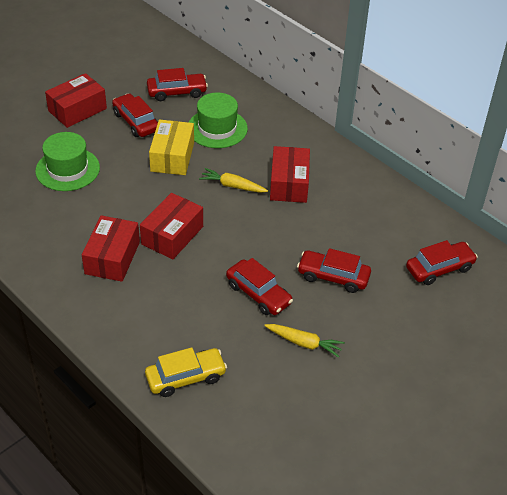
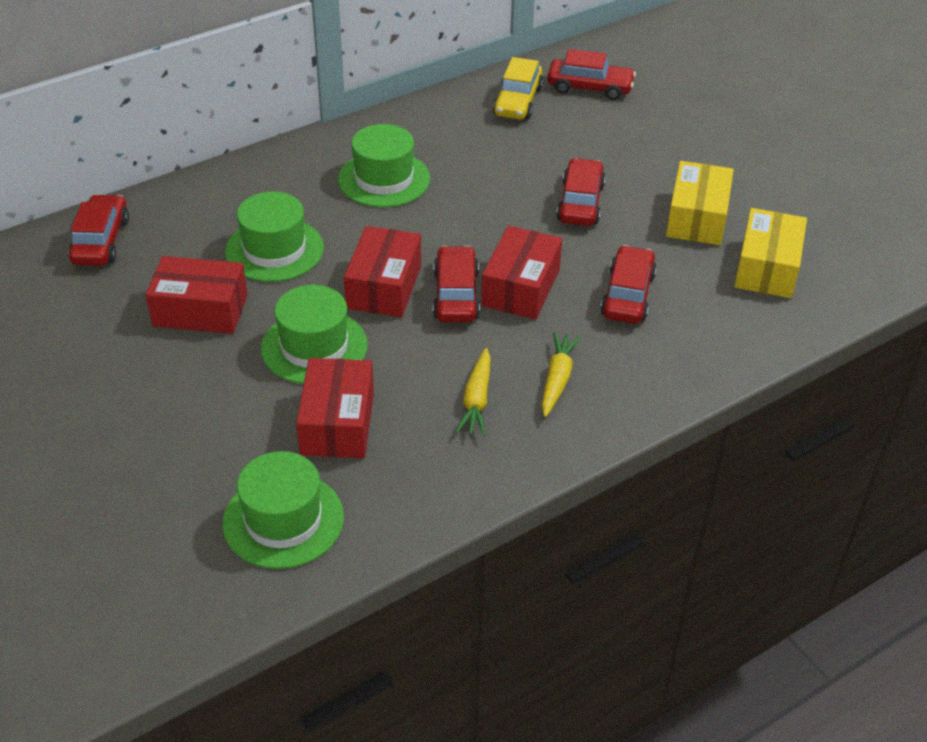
green hat: [35,132,100,191] [188,93,248,148] = 2 -> [222,451,344,569] [225,192,324,282] [261,285,368,384] [338,124,430,207] = 4
yellow box: [149,120,194,175] = 1 -> [666,161,734,245] [734,208,807,298] = 2

